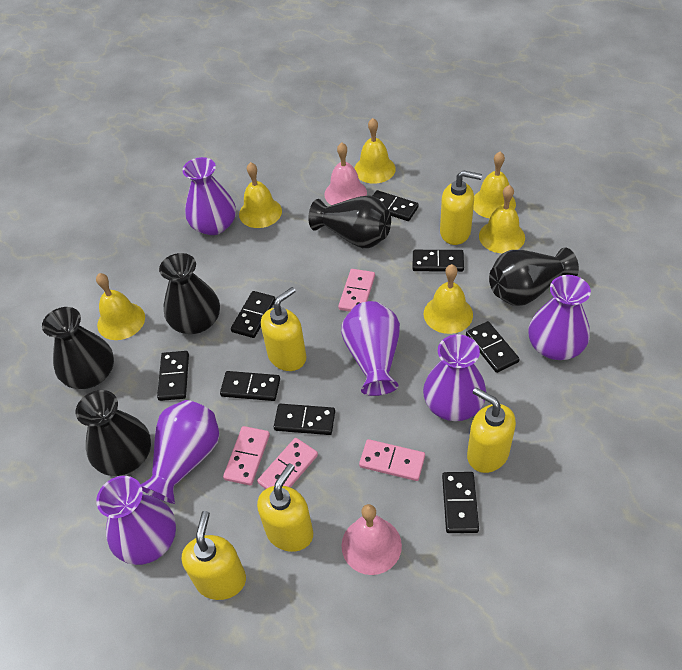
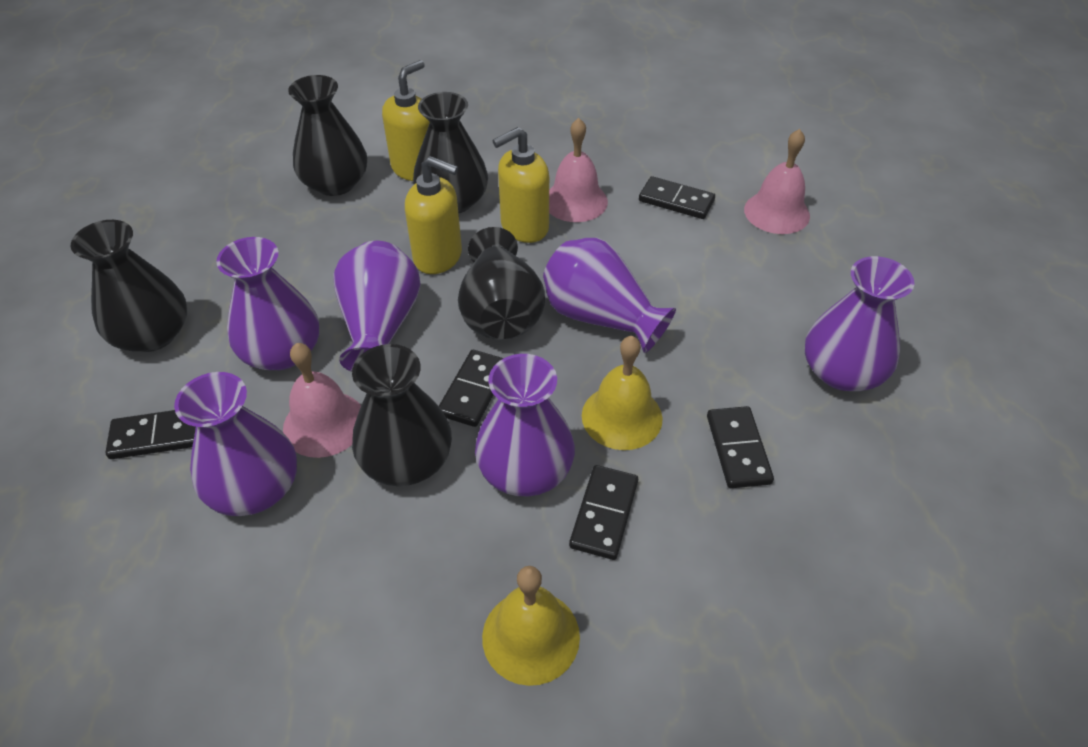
black domino: [157,351,189,401] [220,371,280,401] [231,291,275,338] [274,404,335,435] [373,190,419,221] [413,250,464,272] [442,472,479,533] [466,321,520,373] = 8 -> [105,410,196,459] [439,350,504,427] [569,465,638,560] [639,176,715,219] [707,406,774,488] = 5
pink bell: [324,142,367,205] [341,504,402,575] = 2 -> [283,343,361,458] [549,118,608,222] [744,129,810,234] = 3
pink domino: [223,426,270,485] [257,438,318,489] [338,269,375,312] [359,439,425,481] = 4 -> none = 0
yellow bell: [96,273,145,340] [239,162,282,228] [354,118,396,184] [424,264,473,334] [473,152,516,218] [479,185,525,253] = 6 -> [482,566,580,686] [582,336,663,450] = 2
yellow soap dispenser: [182,511,246,600] [257,463,313,552] [261,287,306,371] [440,170,482,245] [467,387,516,473] = 5 -> [382,60,430,181] [405,156,462,274] [492,127,549,243] = 3

